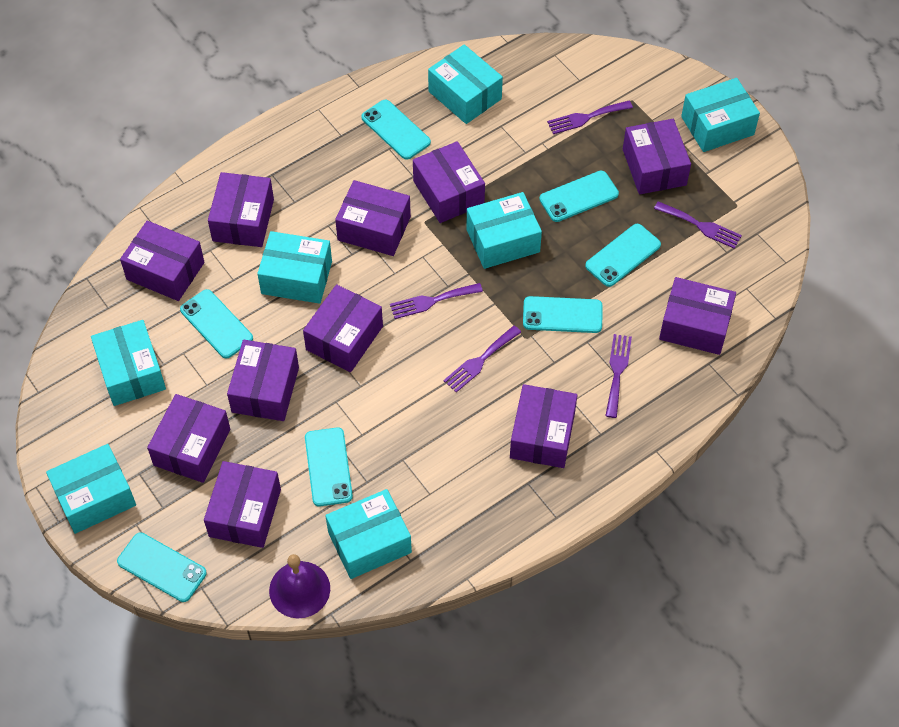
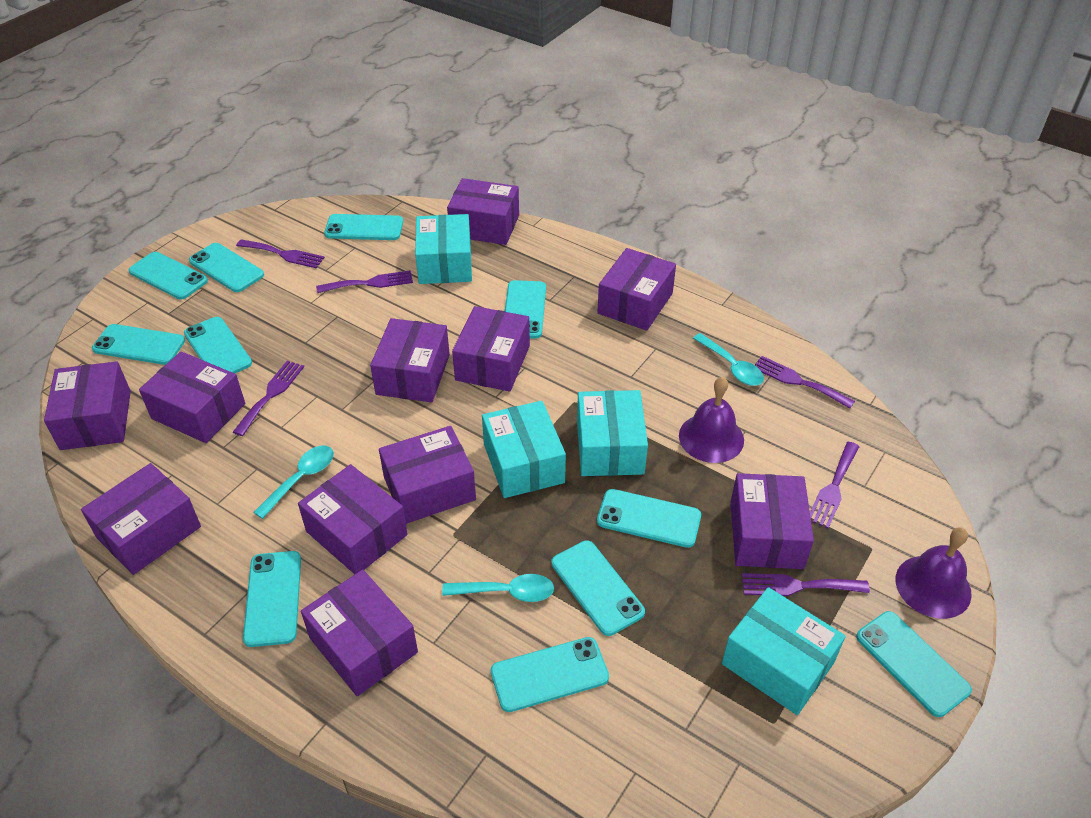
purple bell: [269,554,330,618] = 1 -> [679,377,744,463] [896,527,972,619] = 2
purple fork: [390,283,483,319] [443,326,521,392] [547,101,633,134] [605,334,632,418] [654,201,742,249] = 5 -> [233,360,304,436] [236,239,325,268] [316,270,413,293] [742,573,870,596] [755,356,855,409] [810,442,859,529] = 6
turquoise box: [46,444,136,534] [91,320,166,406] [257,231,332,304] [325,489,412,579] [428,44,503,124] [466,192,542,269] [681,78,760,152] = 7 -> [415,214,472,284] [482,401,566,498] [577,390,648,476] [722,587,846,715] = 4
turquoise phone: [117,532,207,602] [180,289,253,358] [305,427,353,506] [361,100,431,160] [523,296,603,333] [539,171,619,222] [585,224,661,287] = 7 -> [92,324,185,365] [129,252,208,300] [184,317,252,373] [189,243,264,292] [243,551,301,647] [324,214,403,240] [491,637,609,712] [505,280,546,339] [552,540,645,636] [597,489,701,548] [856,611,972,717] = 11
turquoise spoon: none = 0 -> [253,446,334,519] [442,574,554,602] [693,333,764,386] = 3

